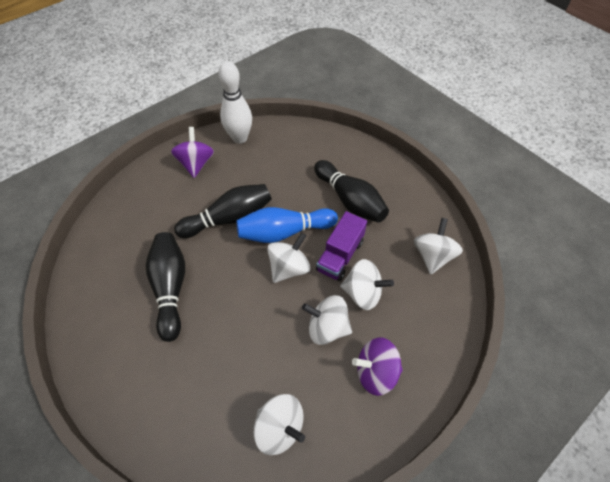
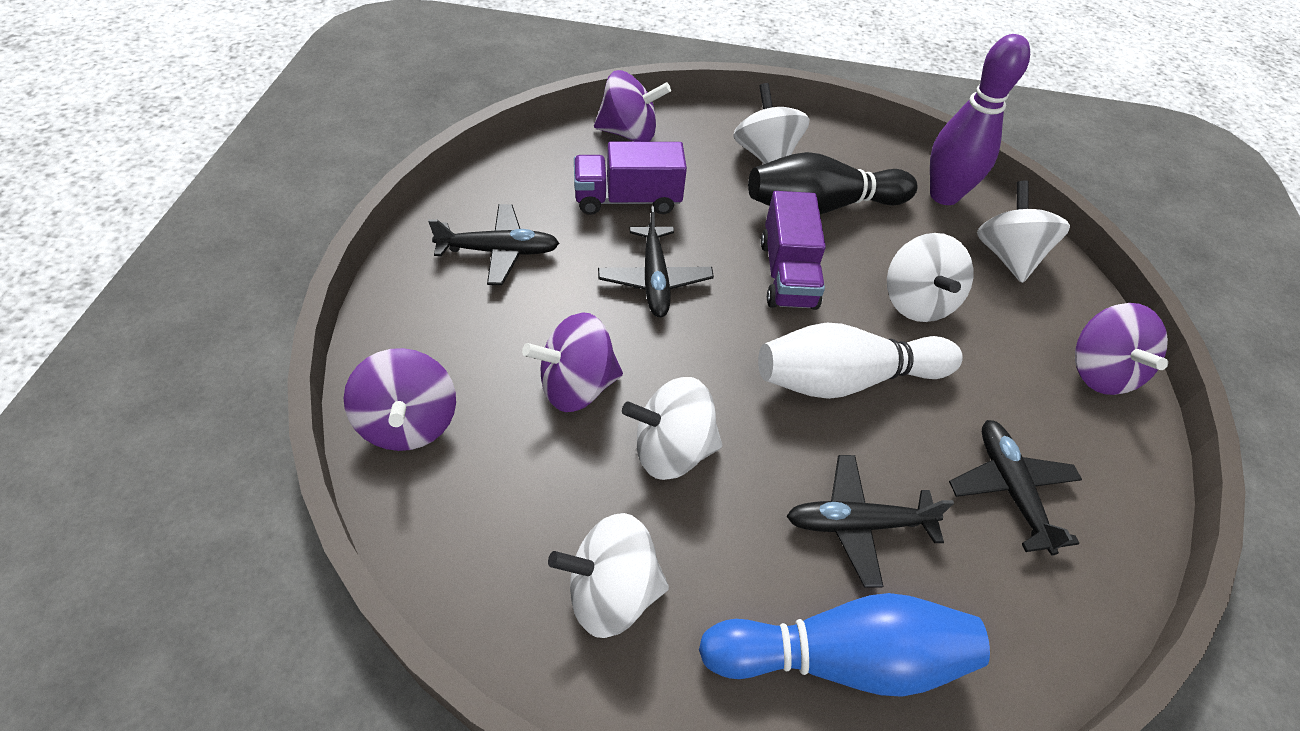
black bowling pin: [145,232,185,342] [174,184,272,238] [314,160,389,223] = 3 -> [748,152,918,214] = 1
black plane: none = 0 -> [428,204,559,285] [598,206,714,318] [786,455,954,587] [949,420,1082,555] = 4
purple bowling pin: none = 0 -> [930,34,1030,205] = 1
purple spinning top: [171,127,214,178] [352,337,403,396] = 2 -> [344,348,456,451] [522,313,623,412] [594,70,671,142] [1075,303,1168,395] = 4
purple truck: [316,211,367,281] = 1 -> [574,142,687,215] [761,191,826,310] = 2

